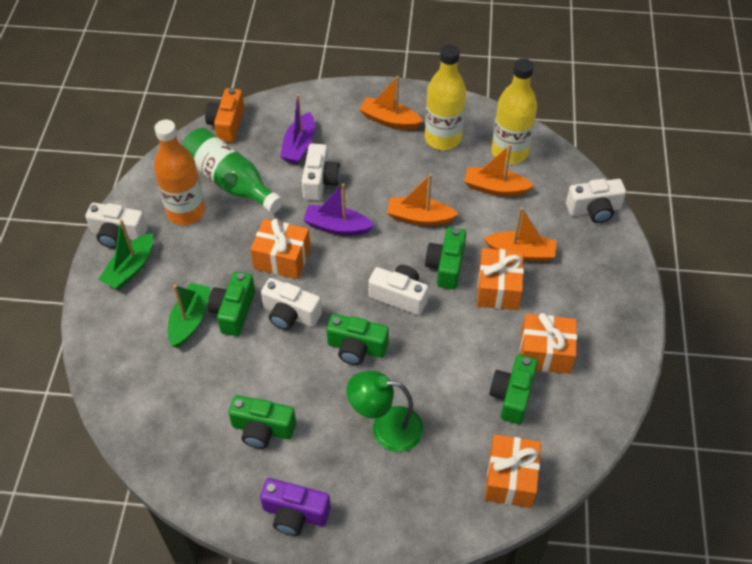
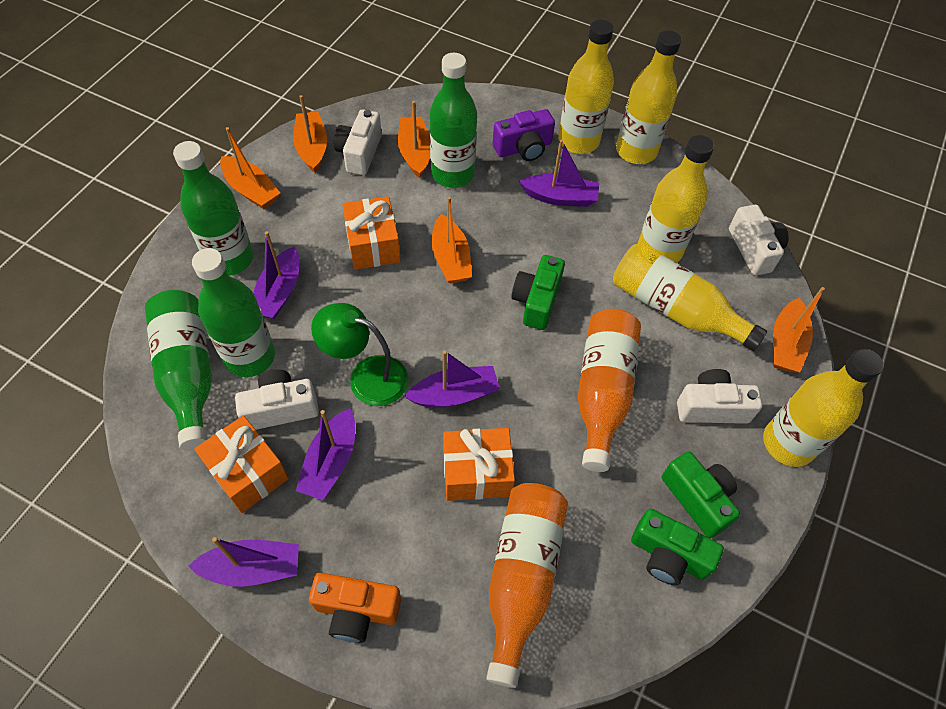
green boat: [98,219,153,290] [168,283,211,348] = 2 -> none = 0
green bottle: [182,128,283,213] = 1 -> [145,290,212,451] [173,141,254,275] [192,248,275,377] [430,53,477,188] = 4
green camera: [208,271,255,336] [228,395,296,449] [327,314,389,365] [425,227,466,289] [489,355,538,424] = 5 -> [511,255,565,330] [631,508,724,585] [662,452,740,538] = 3
orange boat: [359,76,423,130] [387,174,458,226] [464,144,534,196] [484,207,557,261] = 4 -> [220,127,280,209] [293,95,327,173] [398,101,430,178] [431,197,472,284] [773,287,825,373] = 5
orange bottle: [154,119,205,225] = 1 -> [486,483,568,688] [578,309,641,472] = 2
orange gift: [250,219,311,279] [477,248,524,310] [485,435,541,508] [520,313,577,374] = 4 -> [194,415,289,513] [342,196,400,270] [443,428,515,501] = 3
purple boat: [280,94,315,164] [303,184,374,235] = 2 -> [188,537,299,587] [253,231,299,319] [296,408,355,500] [404,350,500,407] [519,140,599,207] = 5
white camera: [85,203,148,249] [261,278,322,330] [302,143,340,201] [368,265,428,315] [566,179,626,223] = 5 -> [235,369,319,430] [334,109,382,175] [677,369,763,424] [729,205,789,275] = 4
yellow bottle: [425,44,466,150] [491,58,537,164] = 2 -> [558,20,614,154] [613,243,767,351] [616,30,681,164] [638,135,714,263] [763,349,884,467] = 5

